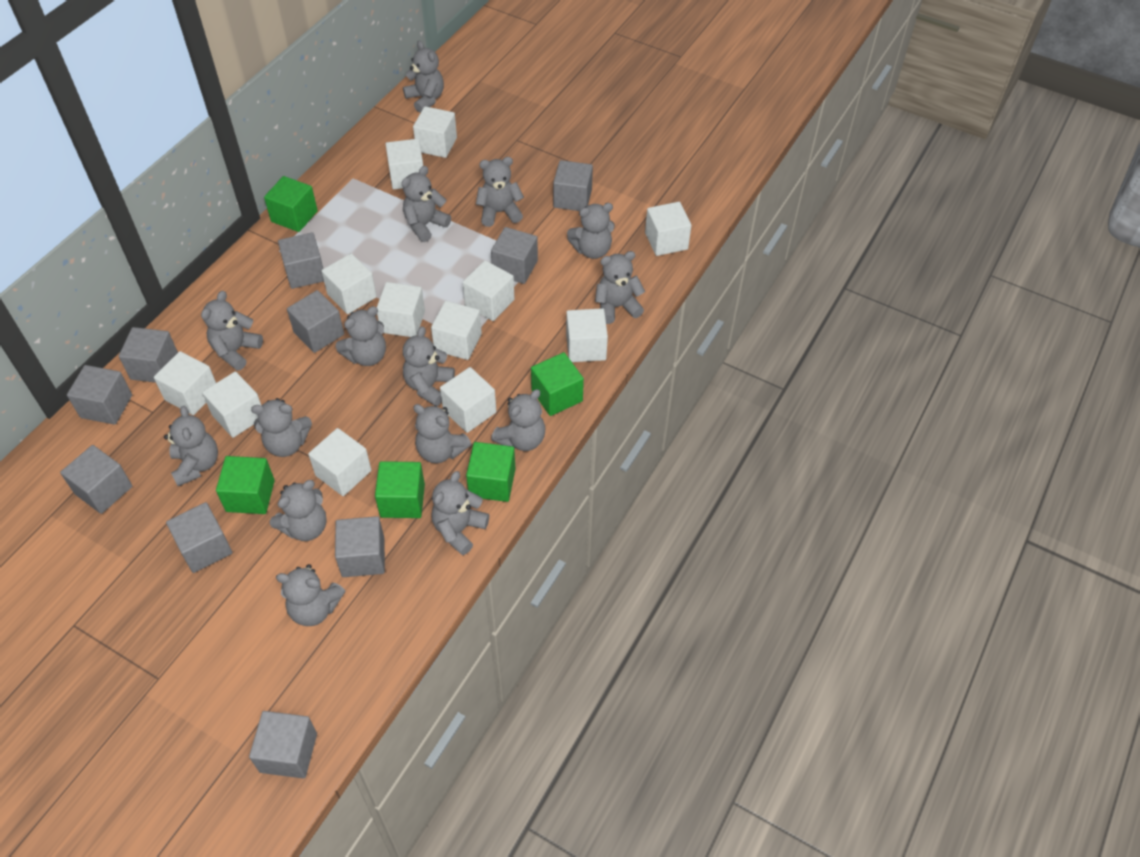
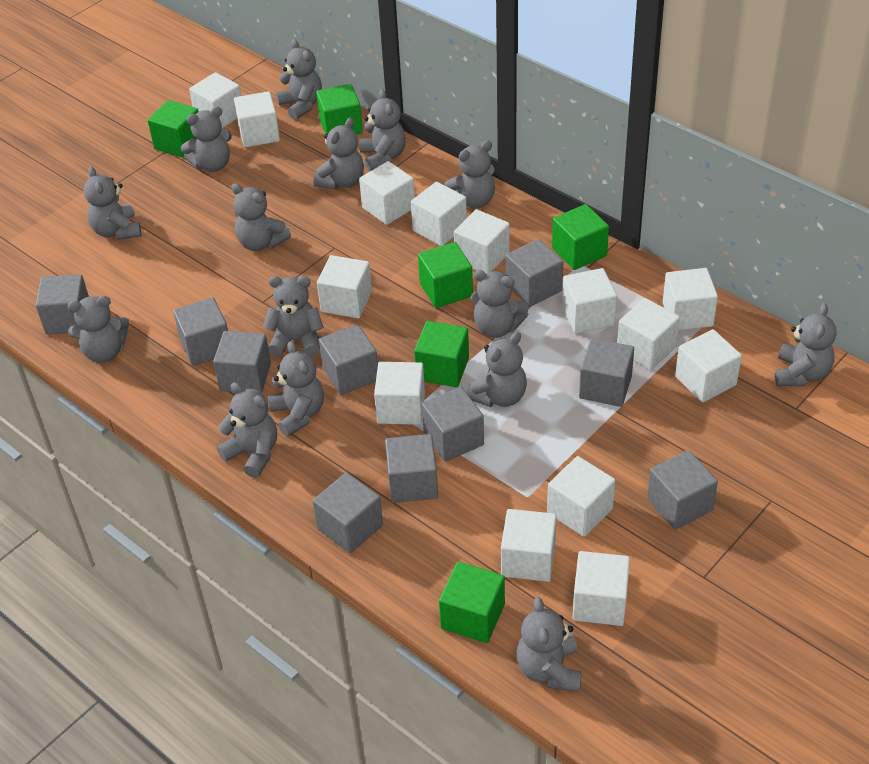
green cube: [216,456,275,514] [264,176,318,232] [375,461,425,518] [466,442,515,502] [531,352,584,416] = 5 -> [148,100,199,158] [316,84,363,135] [414,321,469,387] [418,242,473,308] [439,562,505,643] [552,204,609,270] = 6
white cube: [154,351,216,415] [202,372,262,438] [308,428,371,496] [322,253,377,314] [377,282,425,337] [386,139,423,189] [413,106,457,158] [431,301,482,360] [440,367,496,433] [463,260,515,321] [566,308,608,362] [645,202,692,256] = 12 -> [189,72,241,128] [234,91,280,147] [317,255,372,318] [359,161,415,225] [374,362,425,425] [411,182,467,246] [454,209,510,273] [501,509,557,582] [547,456,615,537] [562,268,617,334] [573,551,630,626] [617,298,680,370] [663,268,718,330] [675,329,742,403] = 14

